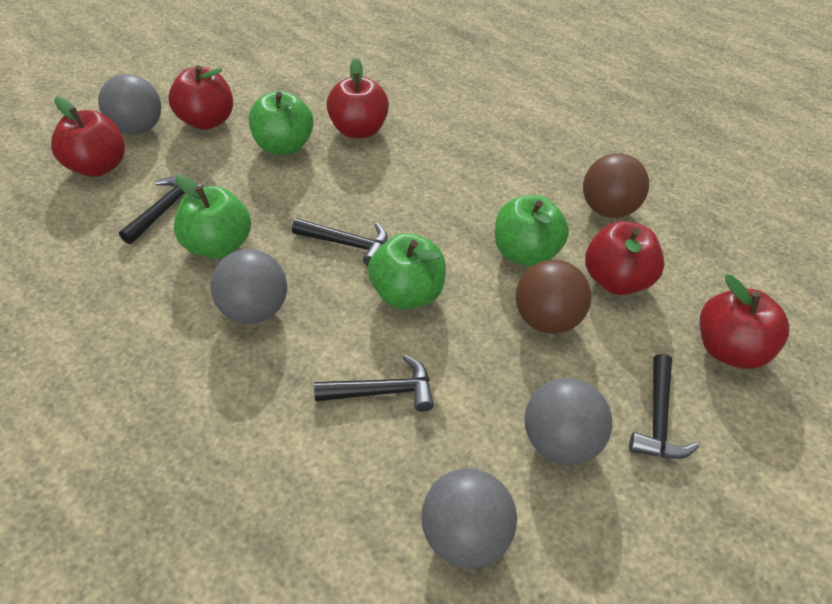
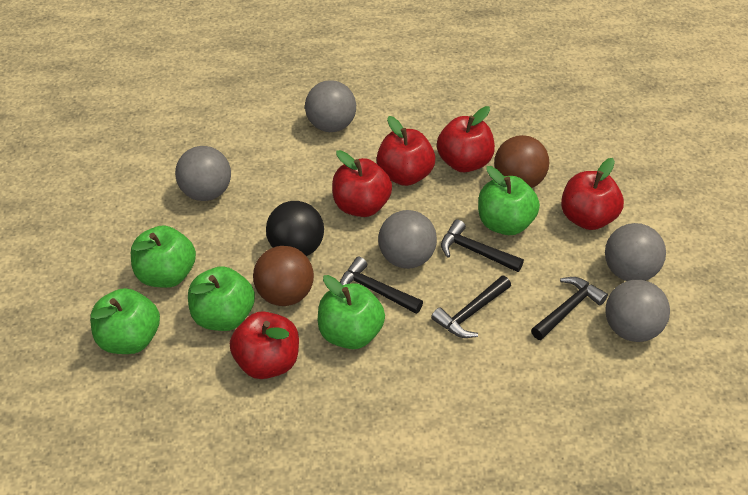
black ball: none = 0 -> [266,201,324,256] = 1
green apple: [174,175,251,259] [249,91,314,155] [368,233,446,309] [495,195,569,267] = 4 -> [90,288,160,354] [131,225,196,288] [188,266,255,331] [318,275,385,349] [478,166,540,235] = 5
grey ball: [98,74,161,135] [211,249,287,324] [422,468,517,568] [525,378,612,465] = 4 -> [175,146,231,201] [305,80,356,132] [378,210,437,269] [605,223,666,281] [606,280,670,342] = 5

